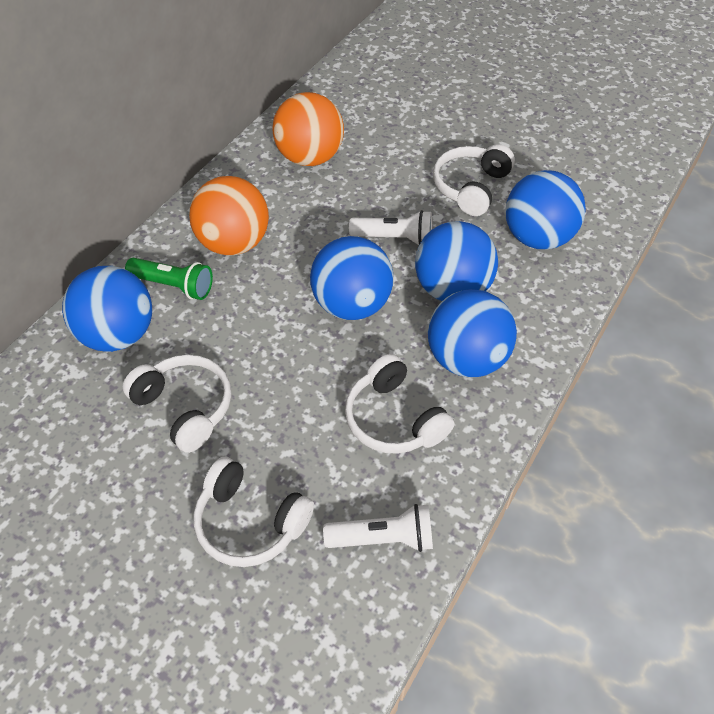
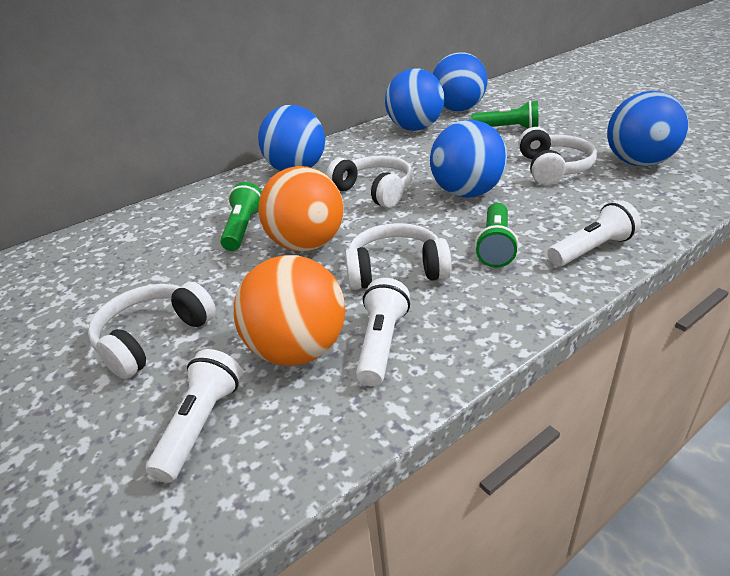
green flashlight: [125,258,213,300] = 1 -> [220,182,262,251] [471,100,538,129] [475,203,519,268] = 3
white flashlight: [323,504,433,552] [349,210,432,245] = 2 -> [146,349,242,483] [356,278,410,386] [547,200,641,266] = 3

